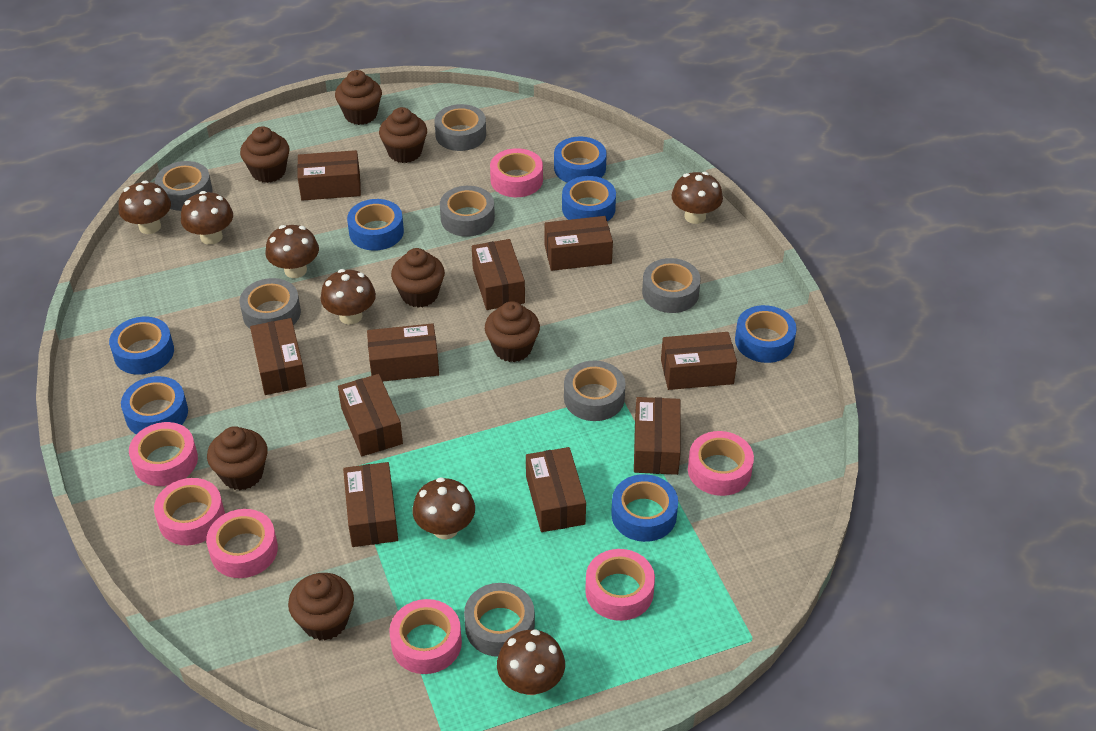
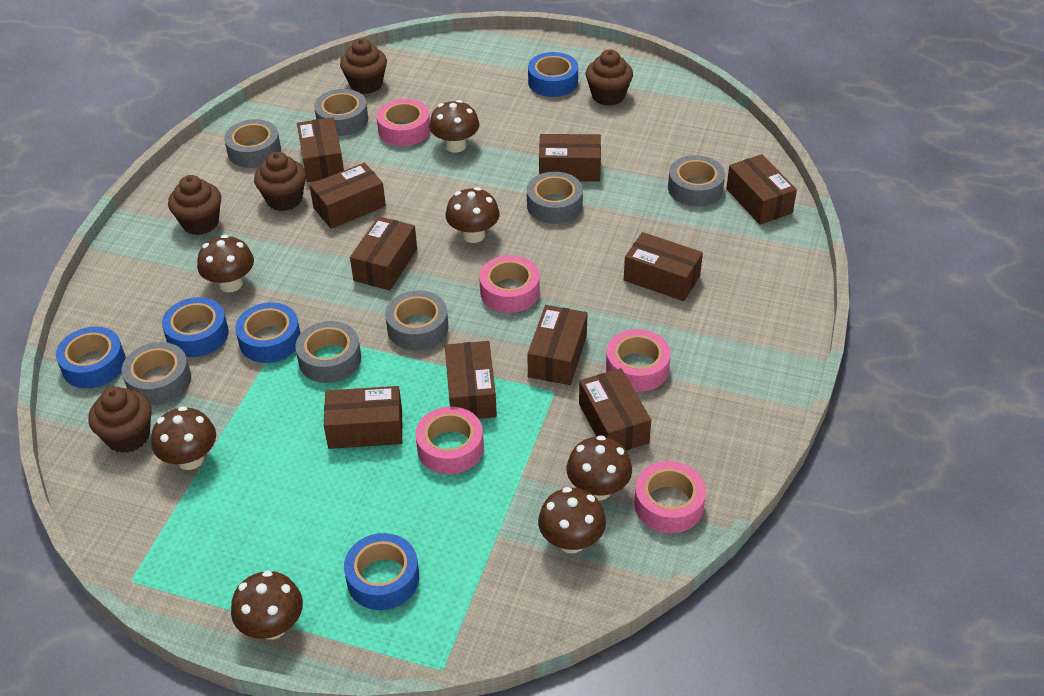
blue tape: [109,317,174,375] [121,376,188,434] [347,199,404,251] [554,136,607,183] [562,176,616,221] [611,474,678,542] [735,305,797,363] = 7 -> [56,327,126,388] [162,297,229,357] [235,302,301,363] [344,533,419,610] [528,52,578,97] = 5
brown cupcake: [207,426,268,490] [240,126,290,183] [288,573,354,641] [335,70,382,125] [379,107,427,163] [391,248,445,308] [485,301,540,362] = 7 -> [88,387,152,453] [168,175,221,235] [254,152,306,211] [340,39,387,94] [586,50,633,106] = 5
pink tape: [129,422,198,486] [154,478,225,545] [206,509,278,578] [389,599,462,674] [490,148,543,197] [585,549,655,621] [688,431,754,496] = 7 -> [377,99,430,146] [415,407,484,474] [479,255,540,313] [606,329,671,392] [634,461,706,533] = 5

